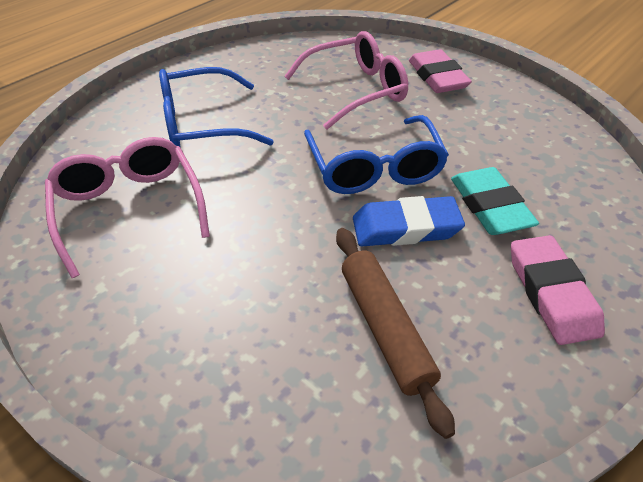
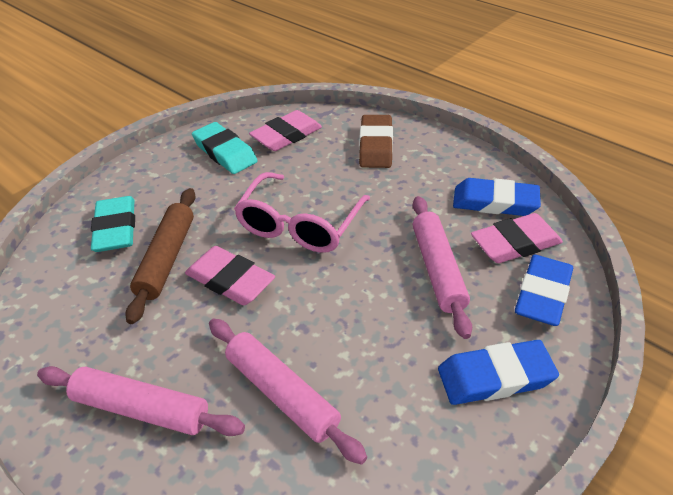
blue eraser: [353,196,465,246] = 1 -> [438,340,559,405] [453,178,541,216] [515,255,573,326] = 3
blue glasses: [159,67,274,147] [304,115,449,194] = 2 -> none = 0
brown eraser: none = 0 -> [359,115,393,168] = 1
pink eraser: [409,49,472,93] [511,235,605,345] = 2 -> [185,246,275,305] [249,110,322,151] [471,213,563,263] = 3
pink glasses: [45,137,210,278] [284,31,408,130] = 2 -> [234,172,370,253] = 1
pink rolling pin: none = 0 -> [37,366,245,436] [209,319,367,465] [413,196,472,339] = 3
turquoise eraser: [451,167,539,235] = 1 -> [91,196,135,252] [192,122,258,174] = 2

